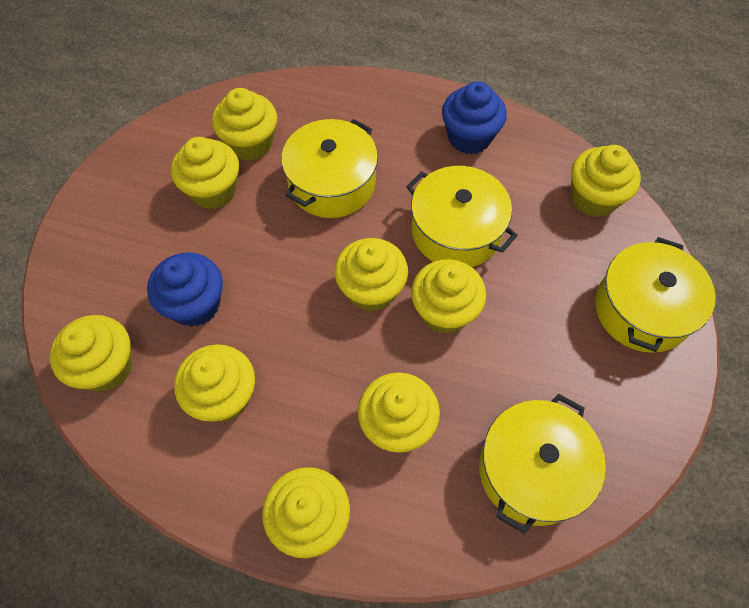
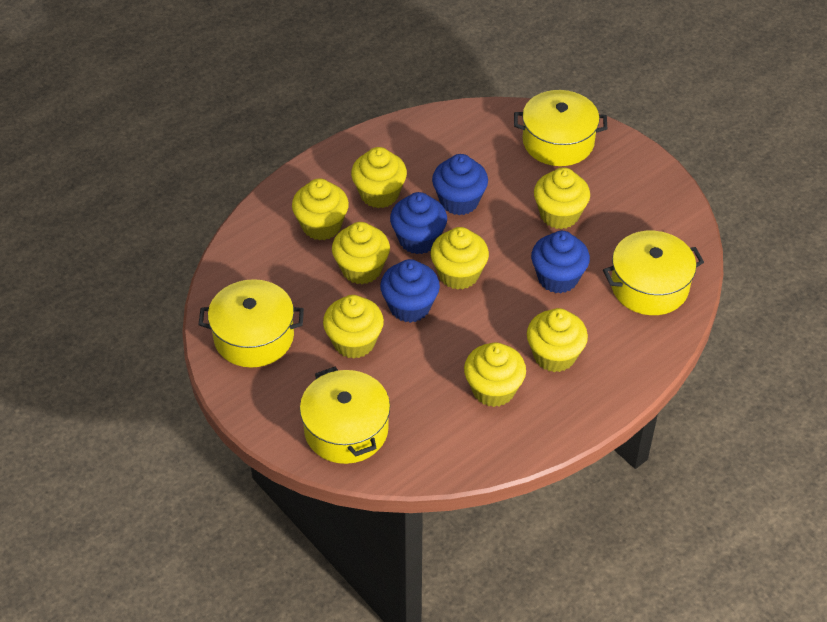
blue cupcake: [147,253,223,327] [442,81,507,154] = 2 -> [380,259,440,323] [390,192,447,254] [432,154,488,215] [531,231,590,293] = 4
yellow cupcake: [49,315,133,391] [171,137,239,209] [174,344,255,422] [212,88,277,161] [262,467,350,558] [335,238,408,312] [358,372,440,453] [411,259,486,334] [571,145,641,217] = 9 -> [292,178,349,240] [323,295,384,359] [332,222,390,284] [351,147,407,208] [430,227,489,290] [464,342,526,407] [527,308,588,372] [534,167,590,229] = 8

